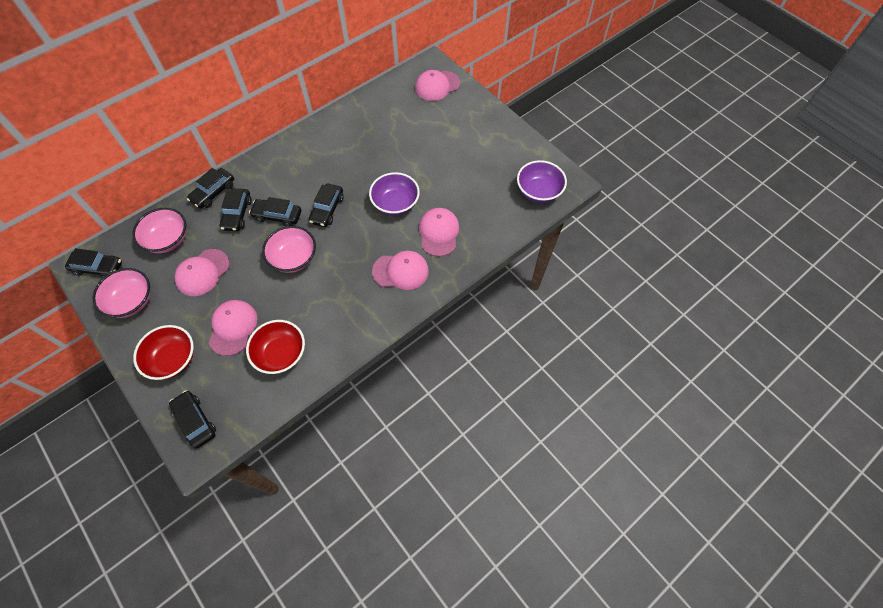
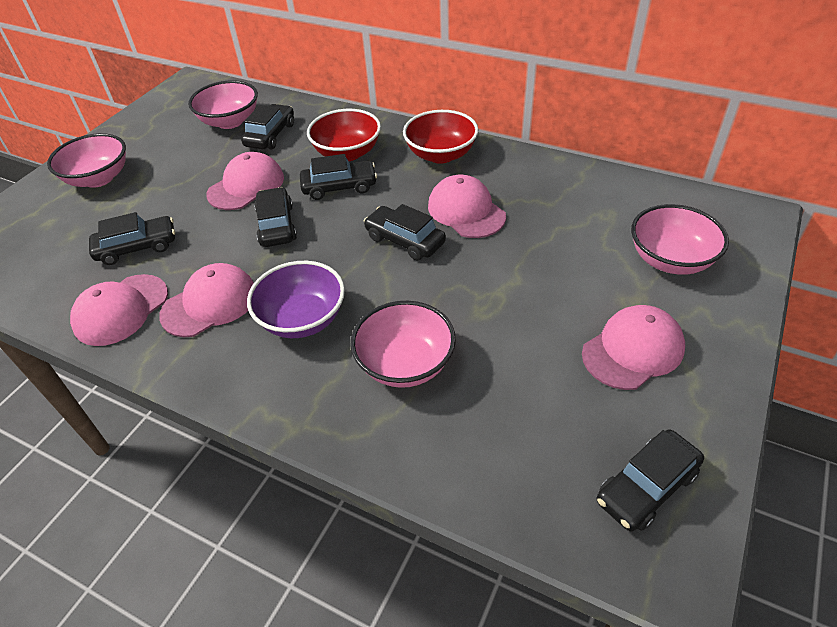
pink bowl: [92,268,151,318] [132,208,186,253] [262,226,316,273] = 3 -> [47,133,126,188] [188,80,258,129] [350,301,456,388] [631,204,729,275] = 4
purple bowl: [369,172,420,216] [517,160,567,203] = 2 -> [247,261,345,338] = 1

